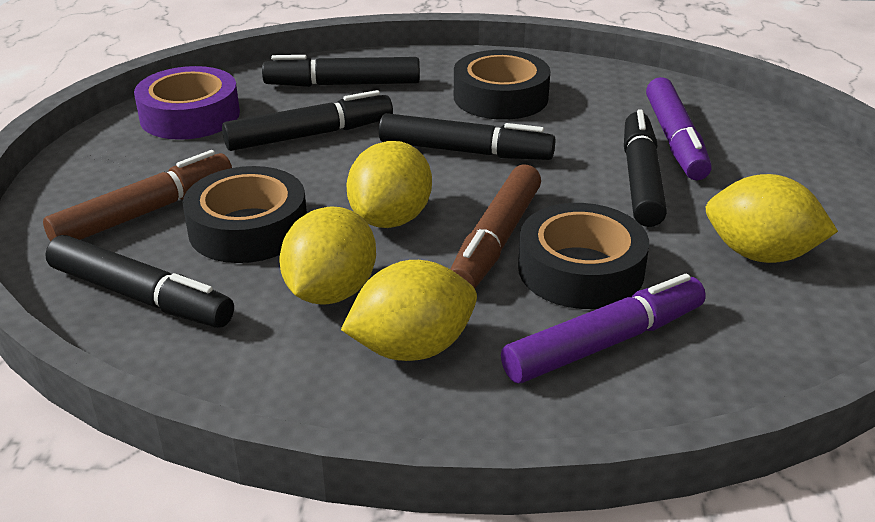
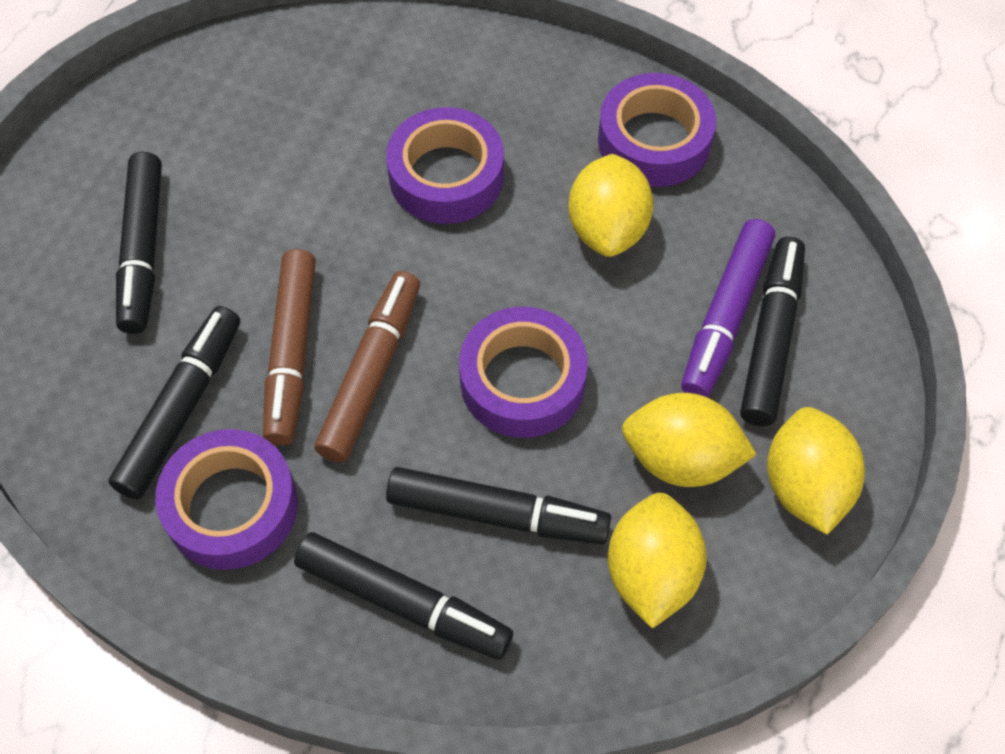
black tape: [183,166,307,263] [454,50,550,120] [518,203,649,309] = 3 -> none = 0
purple marker: [501,274,706,383] [646,77,712,180] = 2 -> [681,219,775,397] = 1
purple tape: [134,66,240,140] = 1 -> [155,429,298,570] [386,107,504,224] [459,307,588,438] [598,73,716,187] = 4

